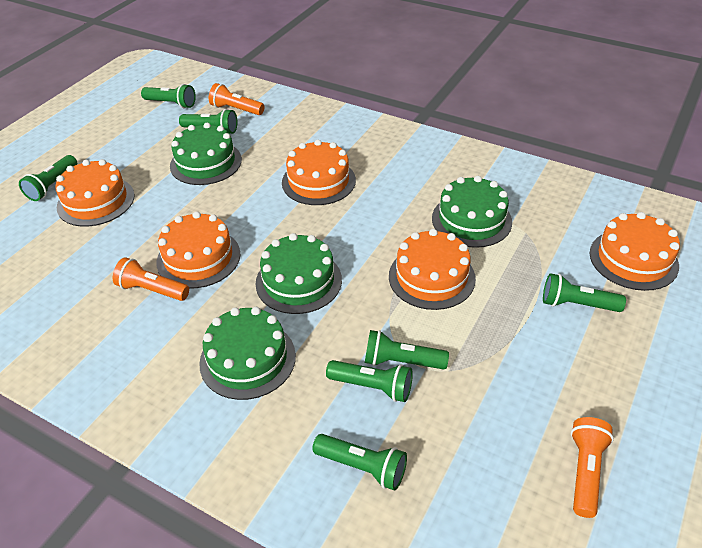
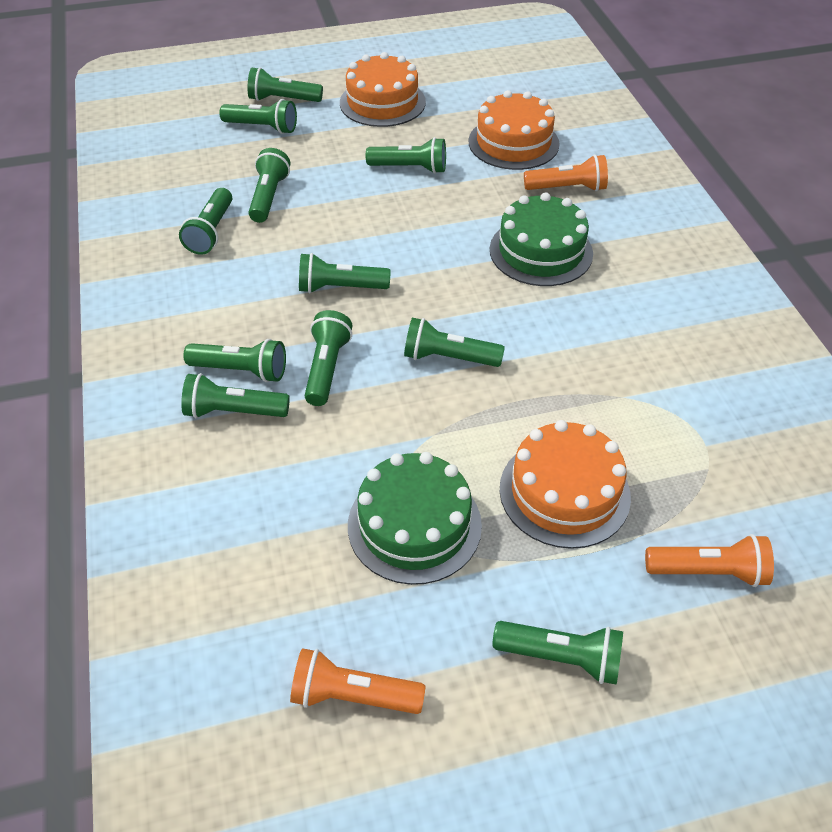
green cake: [170,123,242,185] [199,307,296,400] [256,233,342,314] [432,176,512,248] = 4 -> [348,452,482,585] [490,192,593,286] = 2
green flashlight: [19,155,77,201] [141,84,196,108] [179,109,237,134] [312,434,407,490] [326,360,413,402] [365,330,449,370] [543,273,626,312] = 7 -> [179,188,232,255] [181,373,290,418] [183,339,286,382] [219,99,297,134] [248,67,323,102] [248,148,290,223] [299,253,391,293] [305,310,352,406] [366,137,446,174] [404,318,505,367] [492,621,623,685] = 11
orange cake: [55,159,135,226] [157,211,241,288] [282,140,356,205] [389,229,476,310] [590,212,680,291] = 5 -> [340,52,426,127] [468,90,560,170] [500,420,631,549] = 3

